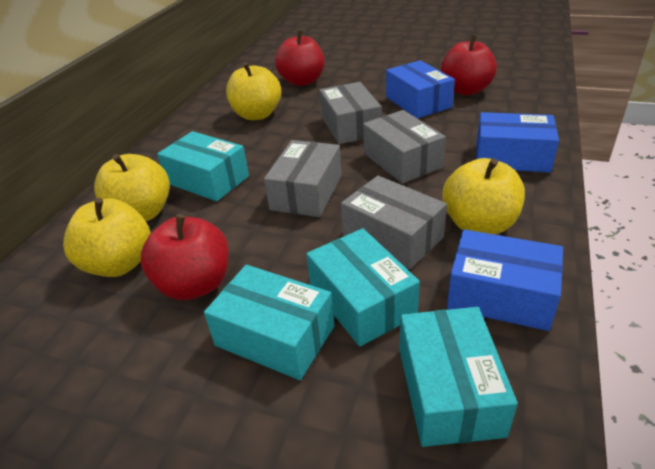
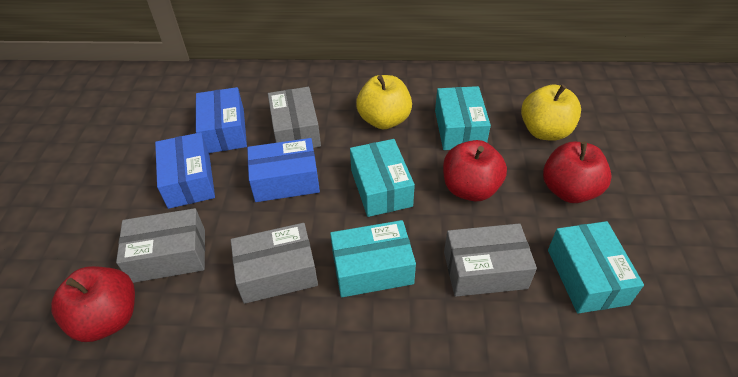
yellow apple: [63,198,151,277] [94,154,170,221] [226,62,281,120] [442,158,525,235] = 4 -> [356,75,412,129] [521,85,581,140] = 2

